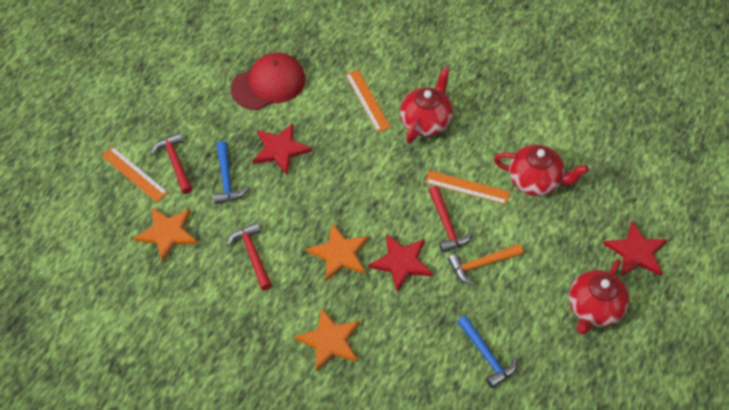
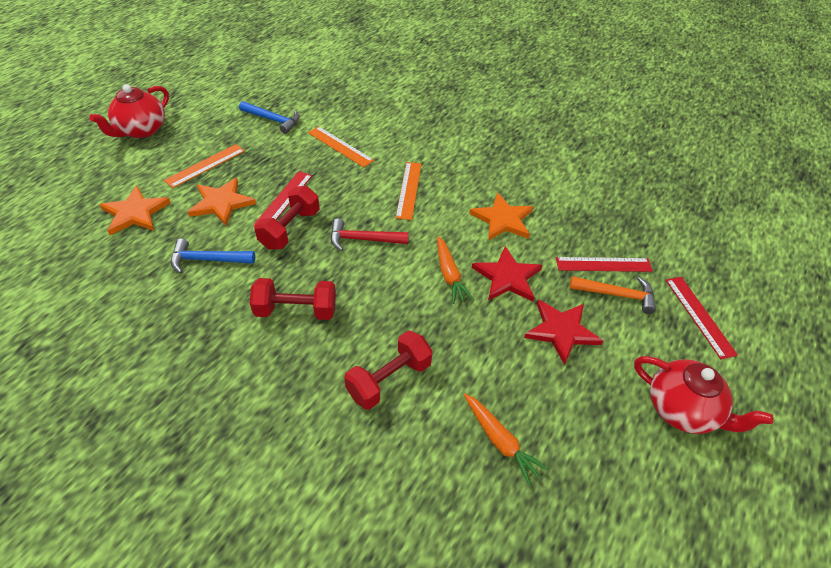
orange carrot: none = 0 -> [437,236,474,304] [464,394,548,485] = 2
red cap: [231,53,306,110] = 1 -> none = 0
red dumbbell: none = 0 -> [250,278,336,320] [254,186,320,250] [344,331,433,410] = 3
red hammer: [151,133,192,194] [227,222,272,290] [429,186,473,252] = 3 -> [331,218,409,251] = 1
red ruler: none = 0 -> [253,171,312,225] [556,257,653,272] [666,277,738,359] = 3
red star: [252,123,312,175] [369,234,433,292] [603,221,668,277] = 3 -> [472,246,543,301] [524,299,603,365] = 2
red teapot: [400,67,453,143] [494,144,589,196] [569,259,629,334] = 3 -> [89,84,169,138] [634,356,774,434] = 2

